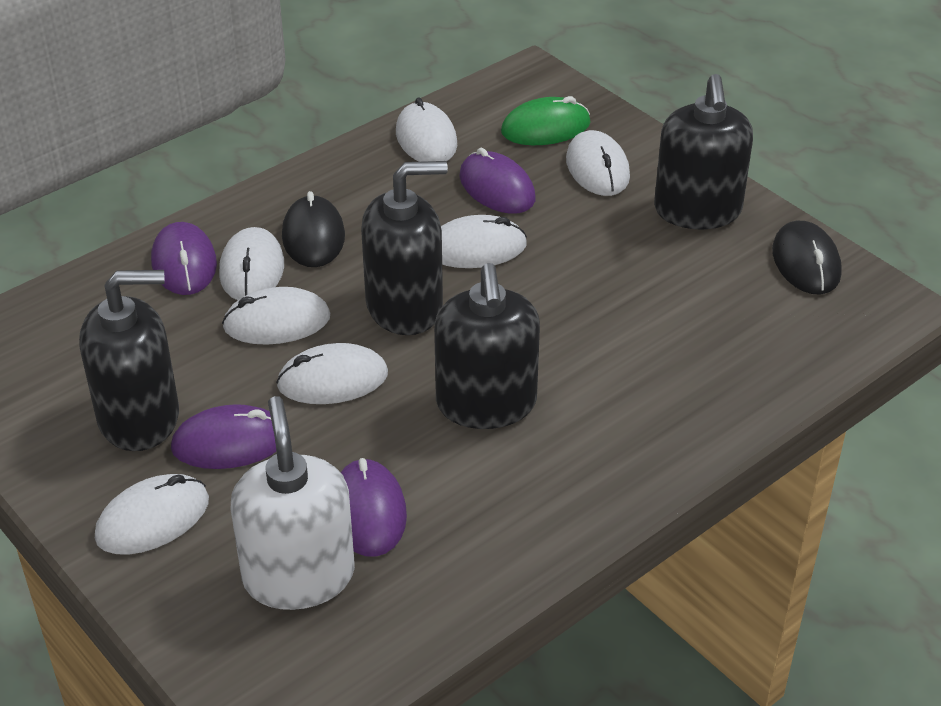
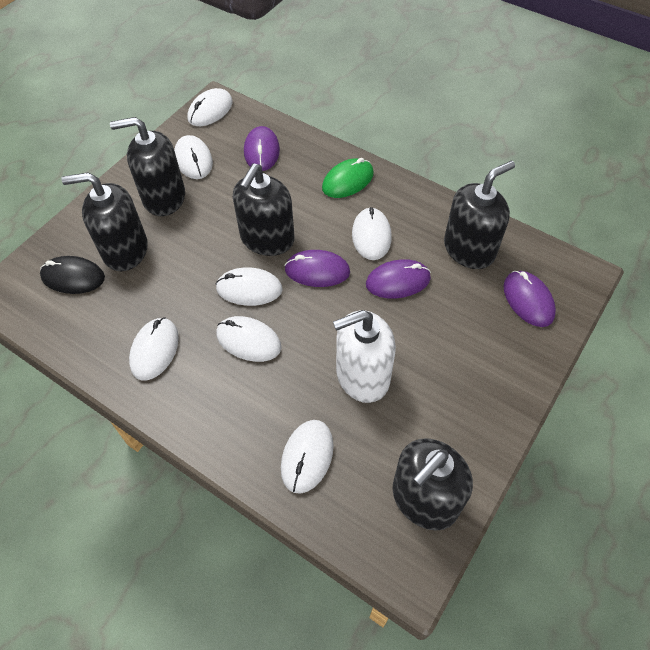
black mouse: [282,191,345,267] [772,221,842,295] = 2 -> [40,256,105,294] = 1
black soap dispenser: [79,270,179,451] [361,161,448,335] [434,263,540,429] [654,74,753,230] = 4 -> [62,172,148,271] [110,117,185,216] [233,164,295,256] [393,438,473,530] [444,161,515,269] = 5

